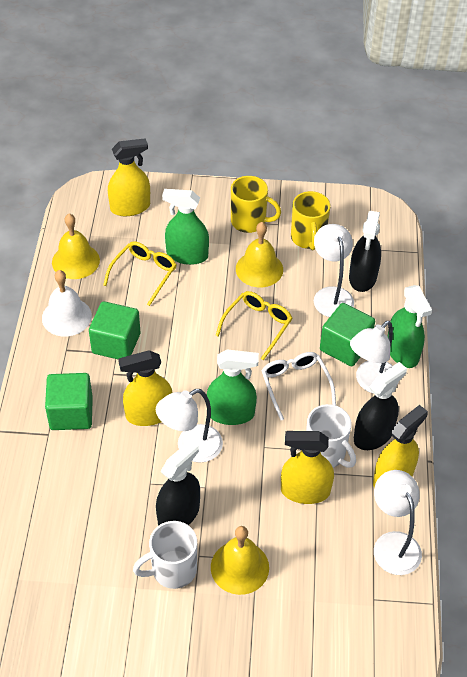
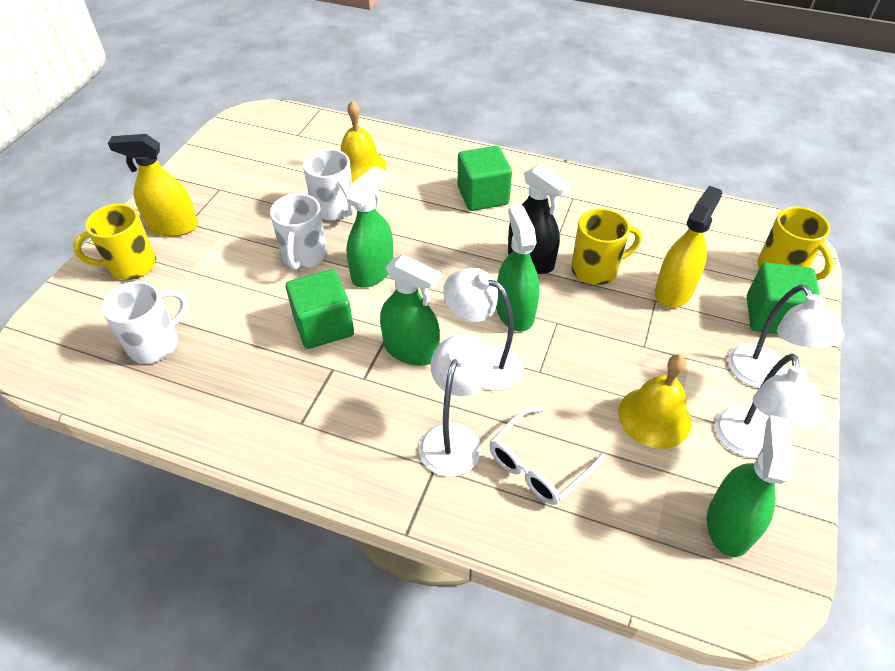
black spray bottle: [156,440,200,526] [349,211,381,292] [354,362,407,450] = 3 -> [508,163,571,274] = 1
green spray bottle: [162,189,209,265] [207,349,259,425] [387,285,432,368] = 3 -> [346,166,393,288] [380,254,441,366] [496,204,540,332] [707,415,794,557] = 4
white bell: [42,270,92,337] = 1 -> none = 0
white mug: [133,521,197,589] [306,404,356,468] = 2 -> [101,281,188,364] [270,193,327,270] [303,149,354,221] = 3
yellow bell: [52,214,100,279] [211,526,269,595] [236,222,283,287] = 3 -> [341,100,387,183] [618,354,692,449] = 2
yellow glasses: [103,241,176,306] [215,291,292,360] = 2 -> none = 0
yellow mug: [231,176,281,233] [291,191,330,250] = 2 -> [73,204,156,280] [571,208,642,285] [757,207,833,280] = 3
yellow spray bottle: [108,138,150,216] [118,350,173,426] [281,431,334,504] [373,405,428,488] = 4 -> [108,134,198,237] [655,186,722,308] = 2

